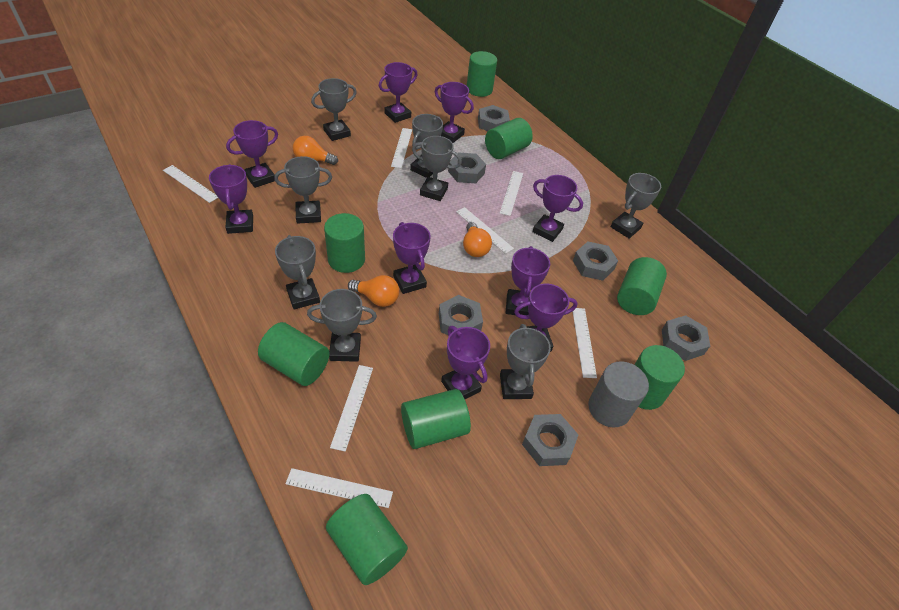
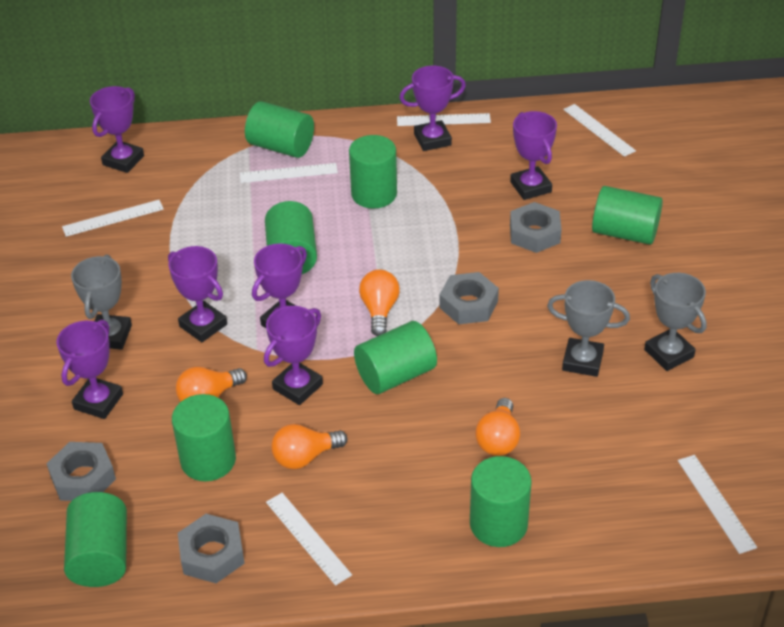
grey cylinder: [588,361,649,428] = 1 -> none = 0
grey nut: [439,295,483,335] [448,152,486,183] [478,105,510,131] [522,414,578,466] [573,242,618,281] [662,315,710,361] = 6 -> [46,442,116,501] [178,514,245,583] [439,272,499,324] [510,202,562,253] = 4
grey trophy: [274,156,332,224] [275,235,320,309] [307,289,377,362] [311,78,357,141] [410,114,443,178] [412,136,462,201] [500,324,551,399] [611,173,661,239] = 8 -> [71,255,132,350] [547,280,630,377] [644,273,707,371] = 3
orange light bulb: [293,136,338,165] [348,275,399,307] [463,222,492,257] = 3 -> [176,367,247,402] [271,424,347,469] [359,269,400,336] [475,398,520,456] = 4
purple trophy: [209,164,253,234] [226,120,278,188] [379,62,417,123] [393,222,431,294] [435,82,474,143] [441,326,490,399] [506,246,550,315] [514,284,578,352] [532,175,583,242] = 9 -> [57,320,123,419] [90,86,144,173] [168,246,227,342] [252,243,307,328] [264,306,323,405] [399,66,466,151] [510,111,557,200] = 7
white ruler: [163,165,218,203] [285,468,393,508] [330,365,373,452] [391,128,412,168] [456,207,514,254] [500,171,523,216] [573,308,597,378] = 7 -> [62,200,164,237] [240,163,338,183] [266,493,352,586] [397,113,491,126] [563,104,636,157] [678,455,757,554] = 6

